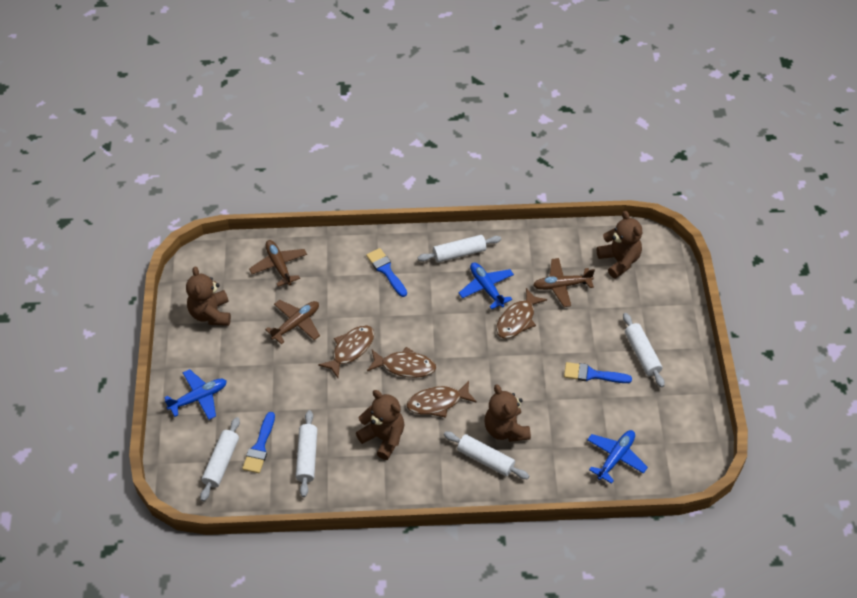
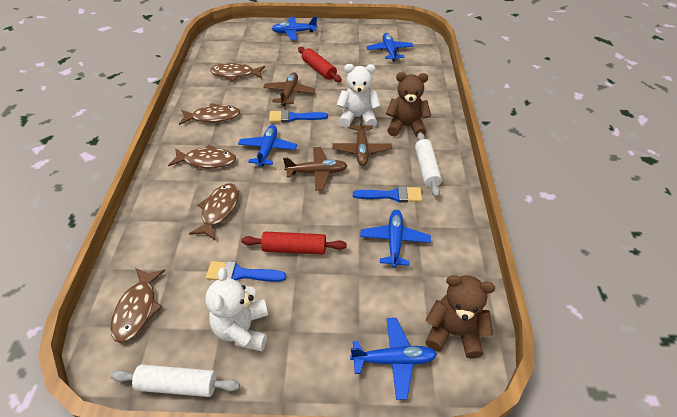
blue plane: [164,369,227,420] [459,262,514,309] [587,430,648,484] = 3 -> [238,125,297,167] [272,17,317,40] [350,318,437,400] [360,210,431,268] [366,33,414,62] = 5
brown fish: [318,325,374,378] [367,347,436,378] [407,381,477,418] [496,288,547,339] = 4 -> [110,268,165,343] [168,145,236,168] [179,103,240,125] [189,183,239,240] [210,63,265,81] = 5
brown teddy bear: [186,266,231,326] [356,390,404,460] [485,384,531,442] [597,211,642,279] = 4 -> [386,72,431,137] [426,275,495,359] = 2
red rolling pin: none = 0 -> [241,232,347,255] [298,47,342,82] = 2
white rolling pin: [200,417,240,501] [296,410,317,497] [418,235,501,263] [444,431,529,479] [623,313,665,387] = 5 -> [110,364,240,397] [415,132,442,197] = 2
white teddy bear: none = 0 -> [205,268,268,351] [337,64,381,128] = 2

